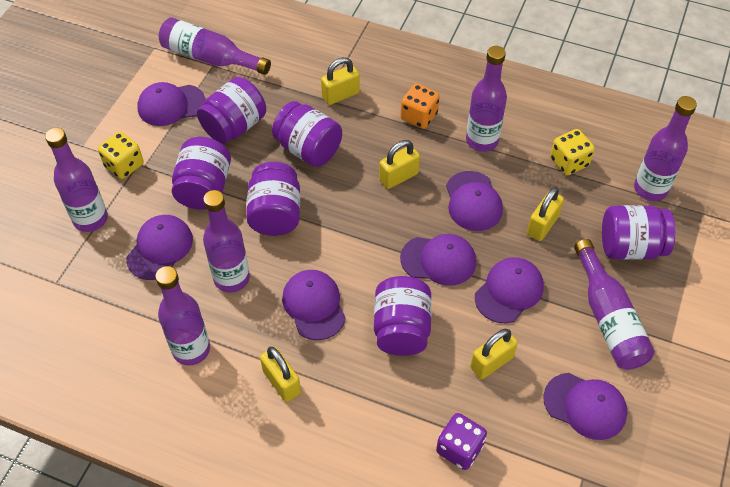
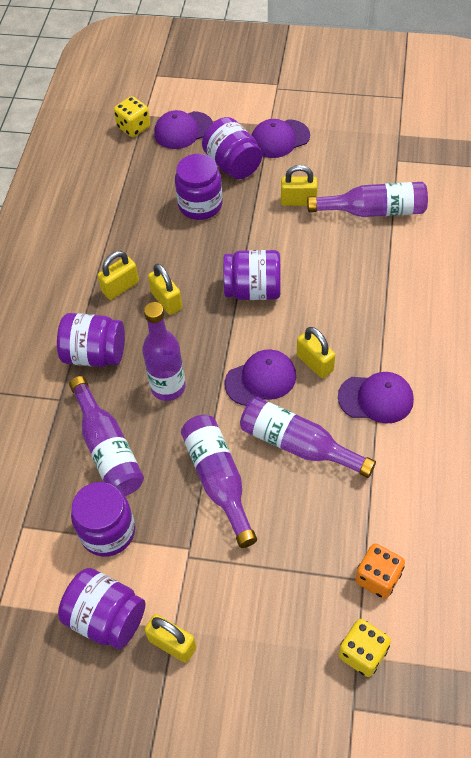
purple bottle: [45,128,108,232] [155,266,210,365] [159,18,271,75] [203,190,250,292] [466,46,507,152] [574,239,655,370] [634,96,697,201] = 7 -> [69,376,144,496] [142,302,186,401] [181,415,257,548] [240,397,376,478] [307,182,428,217] = 5
purple cap: [126,215,193,280] [137,82,205,126] [282,270,346,340] [400,234,476,286] [446,171,503,231] [475,257,544,323] [543,373,628,440] = 7 -> [154,110,213,149] [224,349,296,406] [251,119,310,158] [338,372,414,423] = 4
purple dice: [436,413,487,470] = 1 -> none = 0

